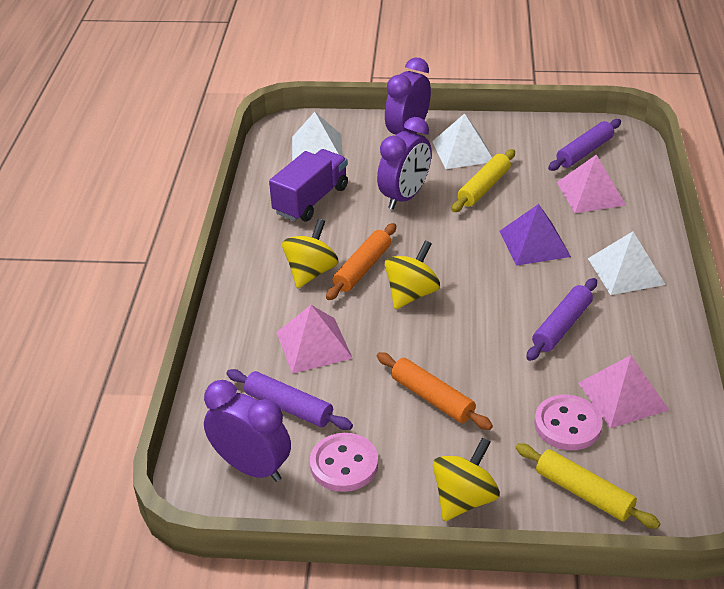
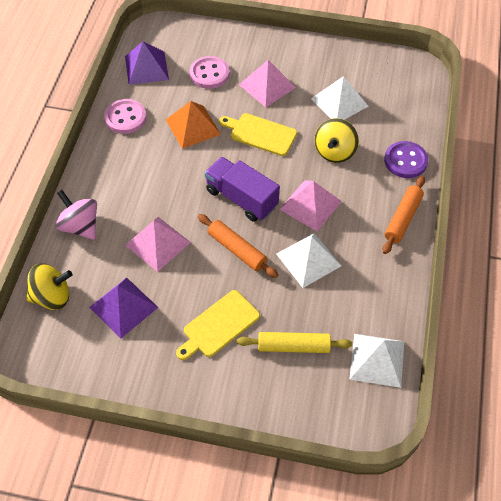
orange pyramid: none = 0 -> [166,101,221,149] = 1
pink spinning top: none = 0 -> [56,190,97,240] = 1
purple button: none = 0 -> [384,141,428,178] = 1
purple clock: [204,380,291,482] [377,117,432,209] [385,58,431,135] = 3 -> none = 0
purple pyramid: [499,204,571,266] = 1 -> [89,278,158,338] [125,41,169,85] = 2
purple rolling pin: [226,369,353,430] [526,278,597,361] [548,119,621,171] = 3 -> none = 0
yellow cutting board: none = 0 -> [176,290,260,360] [219,113,297,156] = 2
yellow rolling pin: [452,149,515,212] [516,443,660,529] = 2 -> [237,332,352,353] = 1
yellow spinning top: [282,219,338,288] [385,241,440,309] [433,437,500,521] = 3 -> [26,264,72,310] [314,118,359,163] = 2

